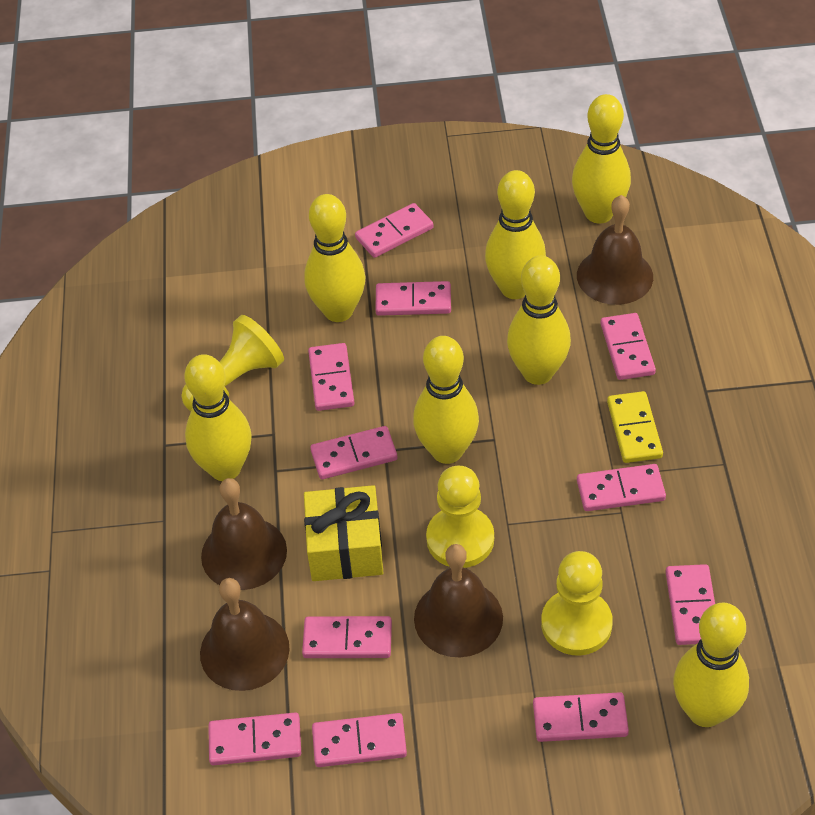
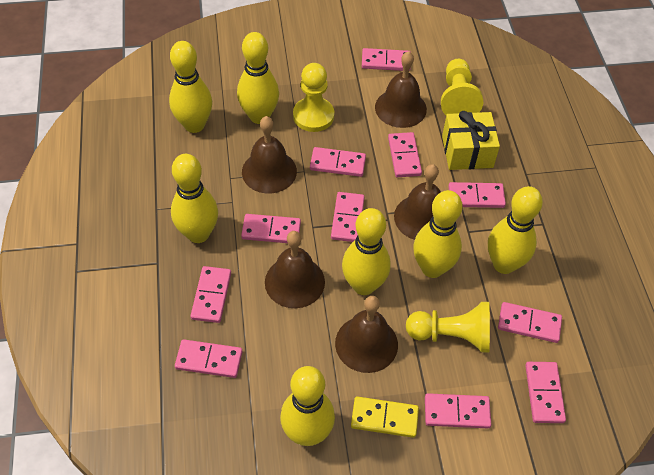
brown bell: [200,578,290,691] [201,478,287,590] [414,544,503,657] [577,195,653,305] = 4 -> [242,116,297,194] [265,231,325,308] [335,296,398,373] [375,51,427,128] [394,164,441,240] = 5

